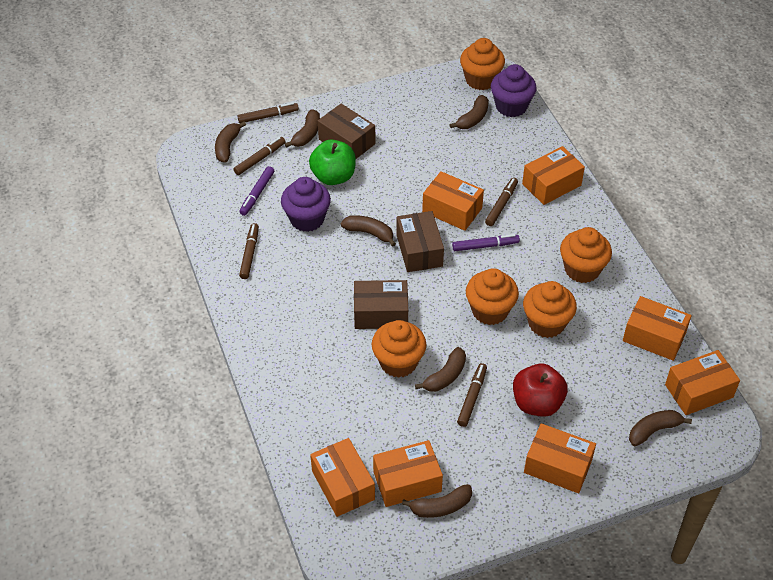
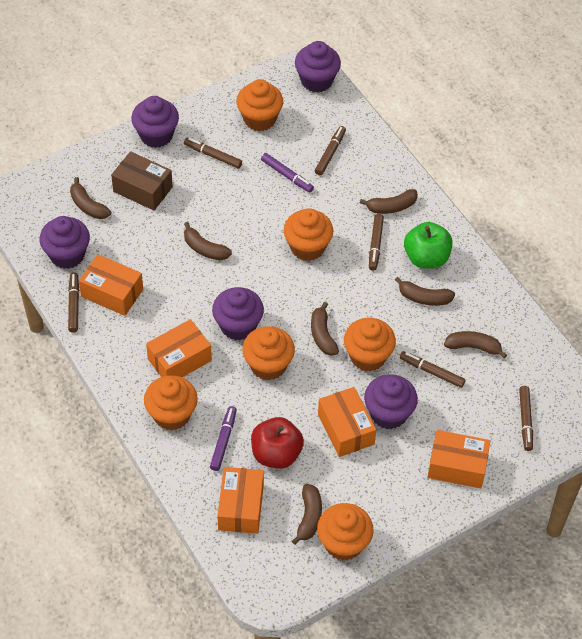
brown box: [318,104,375,159] [354,280,408,329] [396,211,444,272] = 3 -> [111,151,173,211] = 1
brown marker: [233,137,286,175] [237,102,299,123] [239,223,259,279] [457,363,487,427] [485,178,518,226] = 5 -> [68,273,79,333] [184,138,242,168] [315,126,346,175] [369,214,384,271] [400,351,466,388] [519,386,533,451] = 6
orange box: [310,438,375,517] [373,440,443,507] [422,171,484,231] [522,146,585,205] [524,423,596,493] [623,296,692,361] [665,350,740,415] = 7 -> [79,254,143,316] [146,319,212,377] [218,467,264,534] [318,387,376,457] [427,430,490,488] = 5
orange cupcake: [372,320,426,378] [460,38,505,90] [466,268,519,325] [523,281,577,338] [560,227,612,283] = 5 -> [144,375,198,431] [236,79,283,131] [242,326,295,381] [284,208,333,261] [317,503,374,561] [344,318,396,372] = 6
purple cupcake: [281,177,331,232] [491,64,537,117] = 2 -> [39,216,90,269] [131,96,179,148] [212,287,264,341] [295,41,341,93] [364,374,418,429] = 5

